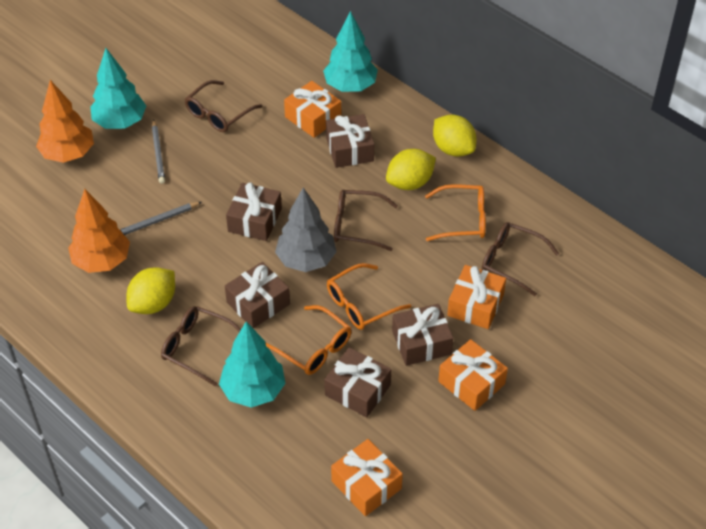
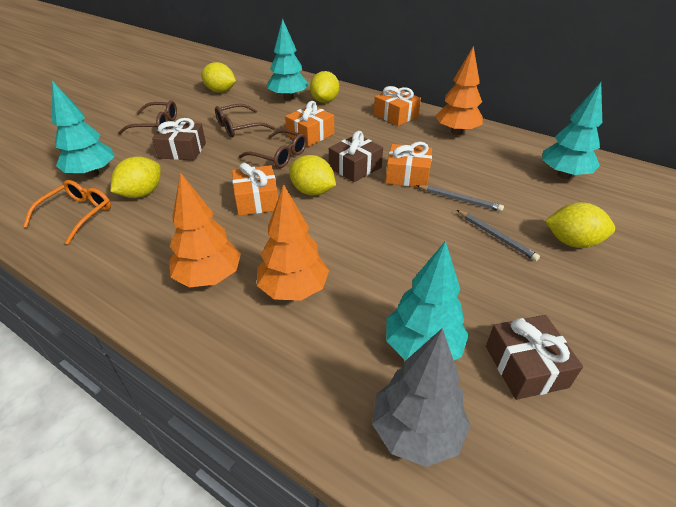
brown gift: [225,262,290,328] [226,182,282,241] [324,347,391,417] [326,114,374,168] [392,304,453,366] = 5 -> [152,118,206,160] [329,131,383,182] [486,315,583,400] = 3
brown glasses: [161,306,241,386] [184,80,263,132] [334,190,398,251] [482,222,559,296] = 4 -> [118,101,177,134] [215,104,275,137] [239,129,307,168] = 3
orange glasses: [266,305,351,375] [327,263,412,330] [425,184,486,241] = 3 -> [23,180,111,245] = 1
orange tree: [36,80,94,163] [68,189,130,273] = 2 -> [169,172,241,287] [257,184,329,301] [435,46,483,135] = 3
turquoise tree: [90,48,146,129] [219,321,286,408] [323,11,378,92] = 3 -> [52,81,115,178] [268,19,309,100] [386,240,469,361] [542,82,602,179] = 4
yellow lemon: [126,267,175,314] [386,149,436,190] [433,115,476,157] = 3 -> [110,156,161,198] [201,62,236,93] [289,155,336,196] [310,71,339,103] [545,202,615,248] = 5

